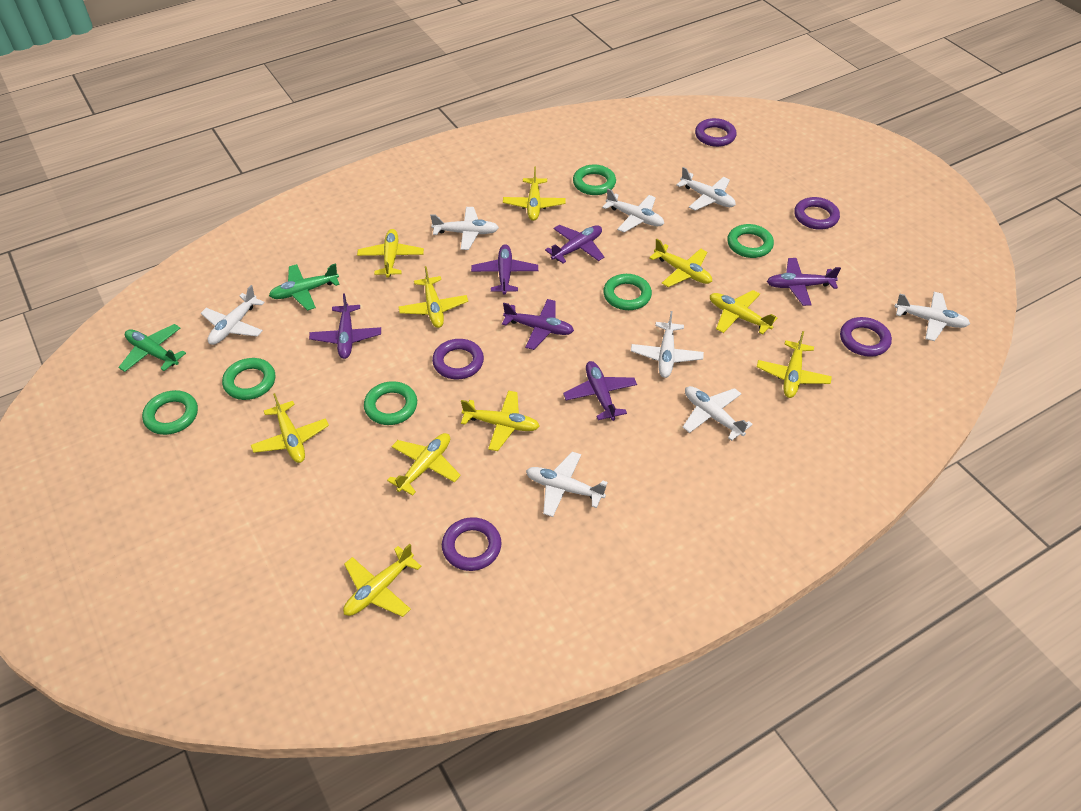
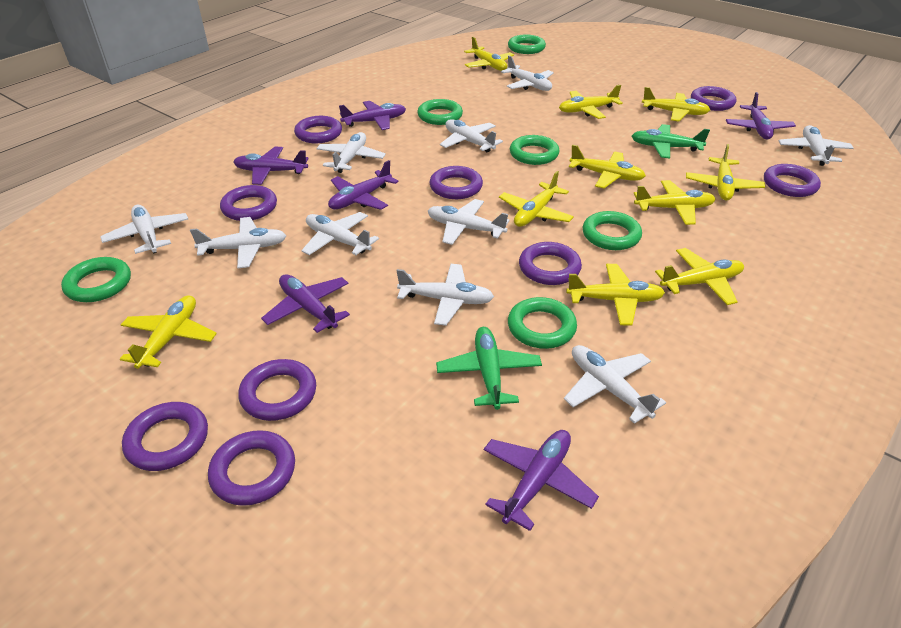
purple ring: [432,339,484,379] [442,517,502,571] [695,118,737,147] [794,197,840,230] [840,317,892,357] = 5 -> [122,402,208,471] [208,430,295,506] [220,185,277,221] [238,359,316,421] [294,116,342,143] [430,166,483,199] [519,242,582,285] [691,86,736,111] [764,164,821,197] = 9
white plane: [201,285,265,345] [430,207,499,250] [526,452,608,517] [602,189,664,233] [631,311,704,378] [676,167,736,211] [683,386,753,441] [894,292,970,341] = 8 -> [100,205,188,254] [190,217,287,268] [301,212,379,255] [316,132,386,173] [396,264,494,326] [428,199,509,245] [440,119,503,152] [501,55,554,91] [564,345,666,424] [779,125,854,166] = 10

